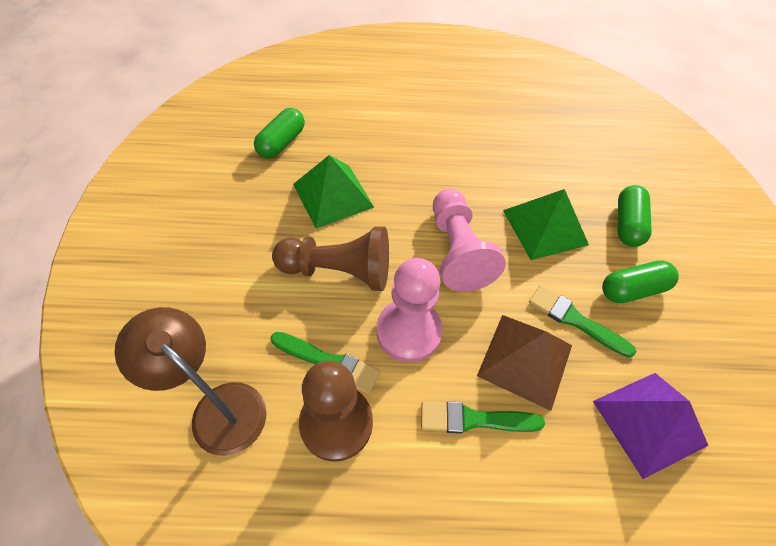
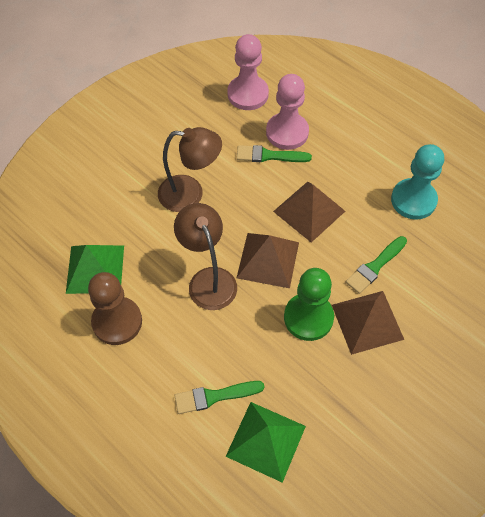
brown lamp: [114,307,267,456] = 1 -> [158,127,222,212] [174,203,237,310] = 2
brown pawn: [272,226,389,291] [299,360,373,462] = 2 -> [88,272,142,345] = 1
brown pyramid: [477,315,572,411] = 1 -> [237,233,299,288] [273,182,345,243] [332,291,404,355] = 3
green capsule: [254,108,305,159] [602,260,679,303] [618,185,652,247] = 3 -> none = 0
green pawn: none = 0 -> [284,268,334,341] = 1
purple pyramid: [593,373,709,479] = 1 -> none = 0
turquoise pawn: none = 0 -> [391,144,444,220] = 1

